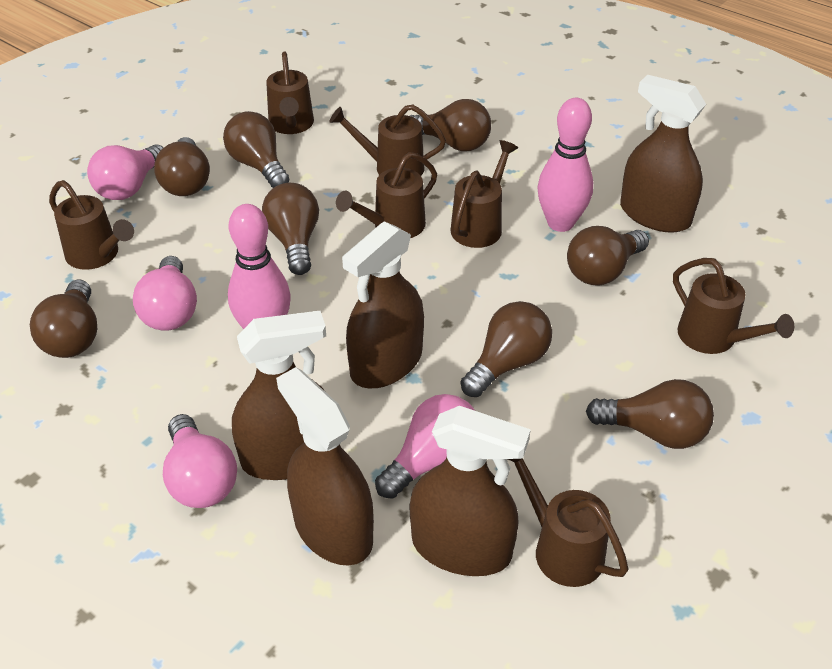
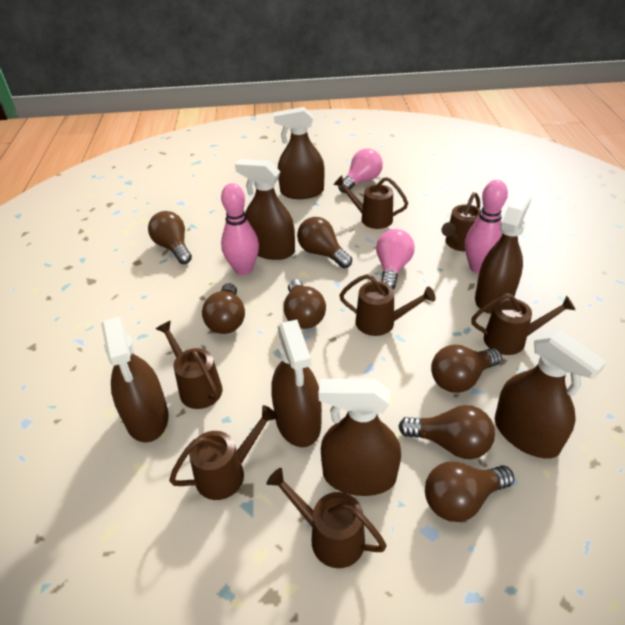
brown light bulb: [30,279,97,358] [154,137,210,196] [223,111,289,188] [262,183,319,275] [410,99,491,151] [460,301,552,397] [567,226,649,285] [586,379,714,449] = 8 -> [148,211,192,264] [202,283,245,334] [284,279,326,329] [297,217,352,268] [399,405,495,459] [425,462,514,522] [431,345,502,393] = 7
brown spray bottle: [232,311,326,480] [276,367,374,565] [342,221,424,388] [409,406,531,576] [620,75,706,233] = 5 -> [101,317,169,443] [235,159,295,260] [272,320,322,447] [274,107,325,199] [318,379,401,496] [475,192,532,314] [495,330,606,459] = 7
pink light bulb: [87,144,164,200] [133,256,197,331] [163,414,237,508] [375,394,475,499] = 4 -> [338,148,383,193] [376,229,415,289] = 2

